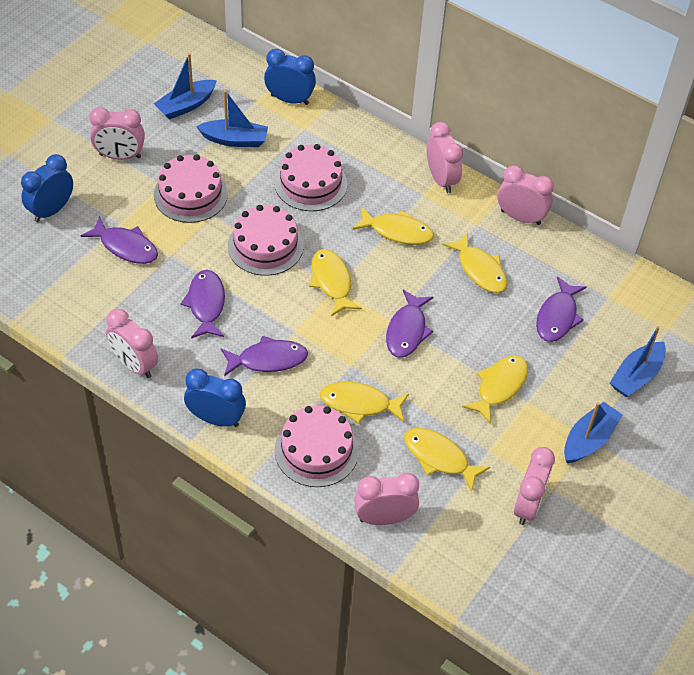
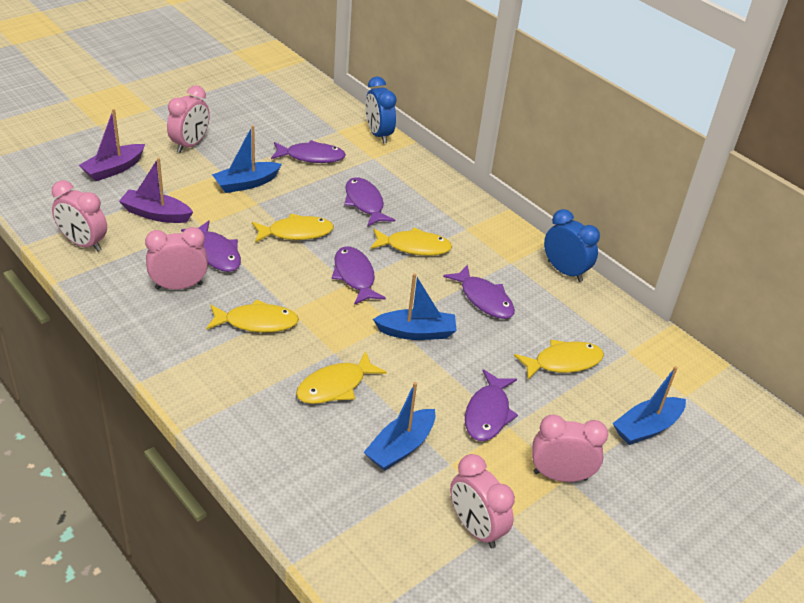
blue clock: [21,154,73,222] [184,368,246,427] [264,49,316,105] = 3 -> [365,77,396,144] [544,209,600,282] = 2
pink cake: [154,154,228,223] [228,205,303,276] [275,144,347,211] [275,406,359,487] = 4 -> none = 0
pink clock: [89,107,145,160] [106,309,158,378] [354,473,419,525] [426,122,463,193] [497,165,554,225] [514,447,555,525] = 6 -> [52,180,107,252] [145,227,208,289] [167,85,210,153] [450,454,515,548] [532,414,608,482] = 5
purple boat: none = 0 -> [79,109,145,181] [119,158,193,223] = 2
purple fish: [81,216,158,264] [181,270,225,338] [221,336,308,376] [386,289,433,357] [536,276,587,342] = 5 -> [181,221,241,272] [271,140,346,163] [331,246,386,305] [344,177,395,227] [443,264,515,319] [465,369,518,441] = 6
yellow fish: [309,249,362,316] [320,382,409,424] [352,207,434,245] [404,428,490,492] [443,232,508,293] [462,355,528,424] = 6 -> [206,299,299,332] [252,214,334,243] [296,351,387,404] [370,228,452,256] [514,340,604,380] = 5

